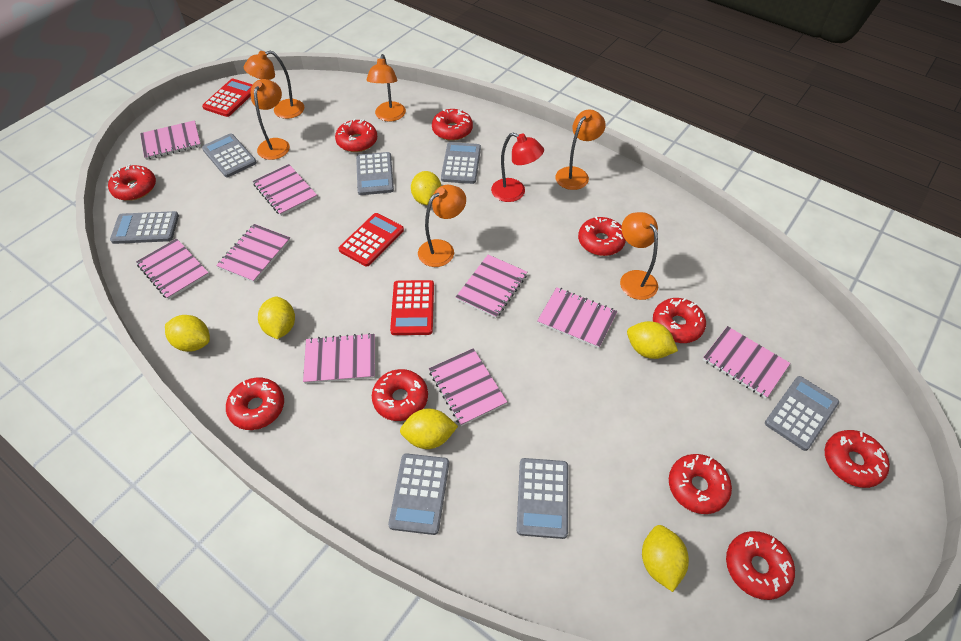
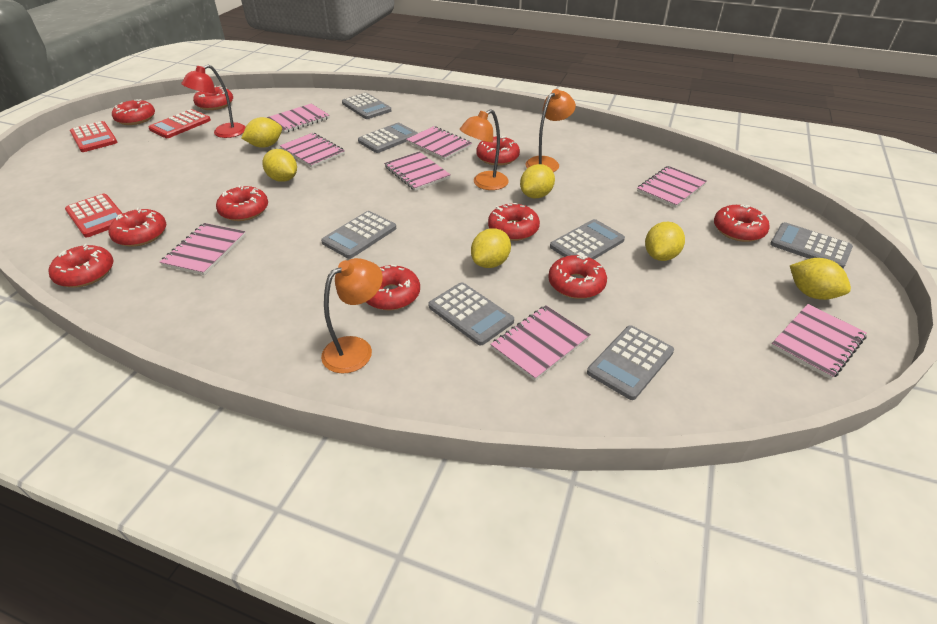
orange lamp: [244,50,304,119] [251,79,290,160] [366,54,406,122] [418,185,466,267] [555,110,606,190] [620,212,658,300] = 6 -> [321,258,383,373] [460,109,509,190] [526,89,576,172] = 3
pink notebook: [136,238,209,300] [140,120,201,160] [216,224,291,283] [253,164,317,216] [303,333,375,384] [429,348,507,426] [456,255,527,318] [537,287,617,349] [703,326,790,399] = 9 -> [160,223,246,275] [267,104,330,133] [280,133,345,168] [384,152,451,191] [406,126,472,160] [490,305,591,381] [637,166,707,208] [771,304,867,379] = 8

